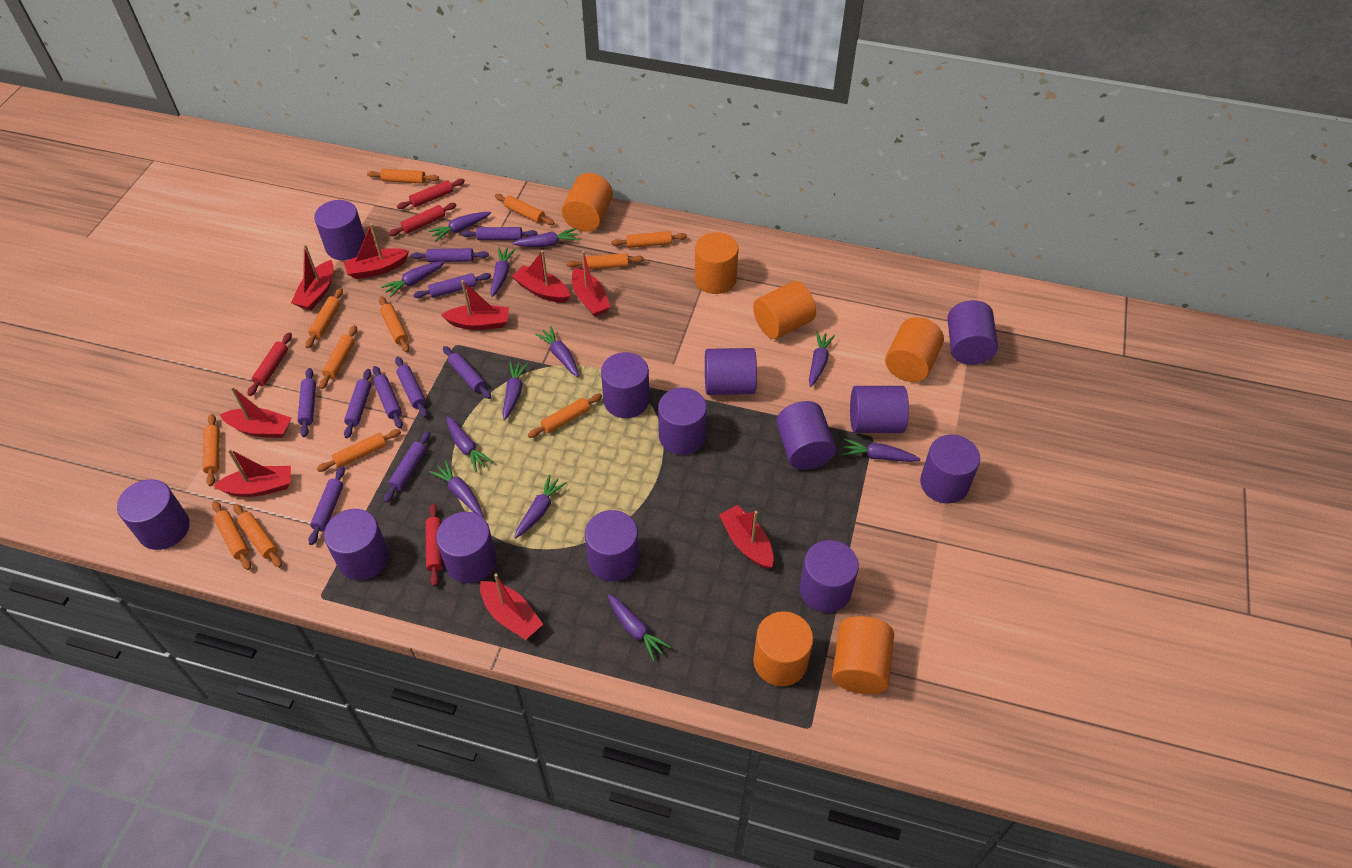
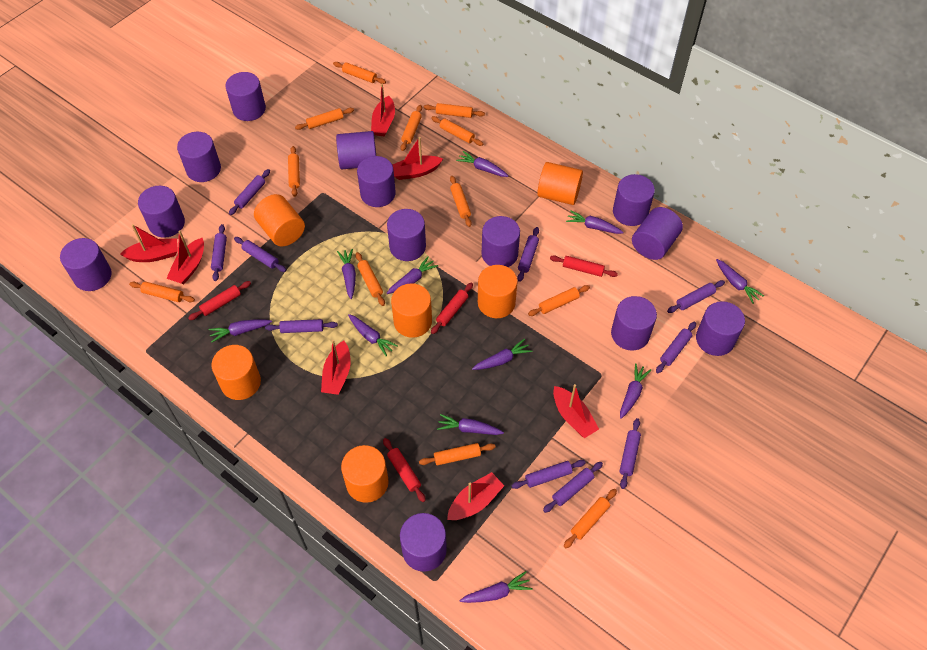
purple carrot: [381,261,445,297] [428,212,491,241] [429,461,483,517] [446,416,493,472] [490,247,516,297] [502,361,529,420] [512,228,579,247] [514,474,567,539] [535,326,579,377] [608,594,671,661] [809,332,835,387] [842,439,920,462] = 12 -> [209,320,272,343] [337,249,356,299] [348,314,398,356] [387,256,438,294] [437,414,504,435] [456,151,508,177] [459,571,532,603] [472,339,532,370] [566,210,624,234] [620,363,651,419] [716,259,764,304] = 11
red boat: [214,449,291,497] [220,386,291,438] [291,244,333,310] [344,223,409,279] [441,280,509,330] [480,573,543,640] [512,250,570,303] [572,251,610,317] [719,505,774,569] = 9 -> [120,224,178,262] [166,230,204,284] [321,340,351,395] [371,84,395,137] [392,137,443,180] [447,472,504,520] [553,384,599,438] = 7

